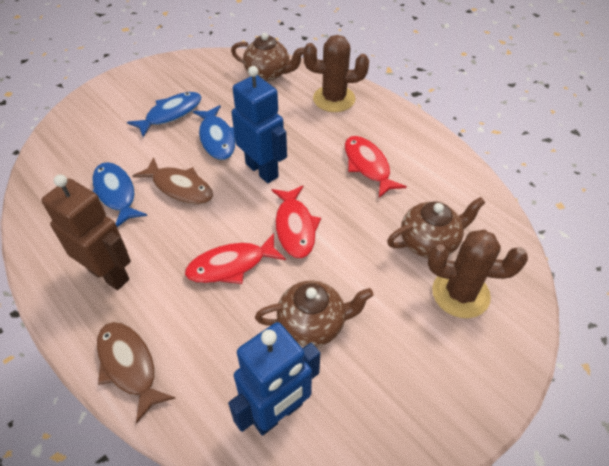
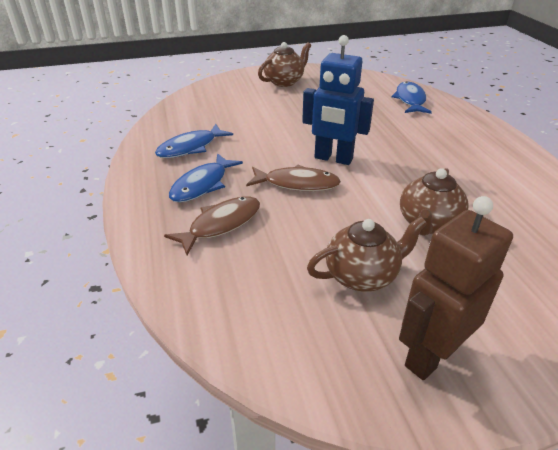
blue robot: [228,322,320,435] [232,66,287,183] = 2 -> [302,35,374,165] = 1
brown cactus: [303,35,369,112] [428,229,528,318] = 2 -> none = 0
red fish: [185,233,286,284] [272,186,321,258] [345,136,406,198] = 3 -> none = 0

